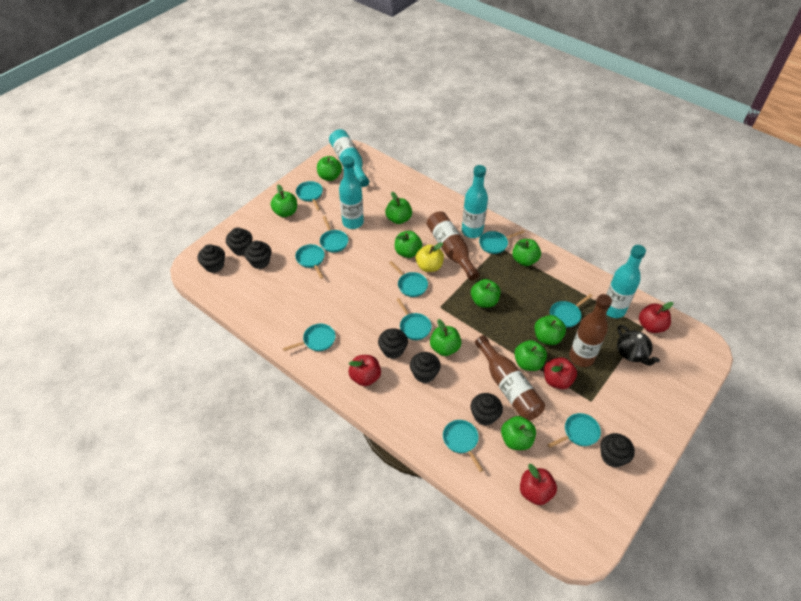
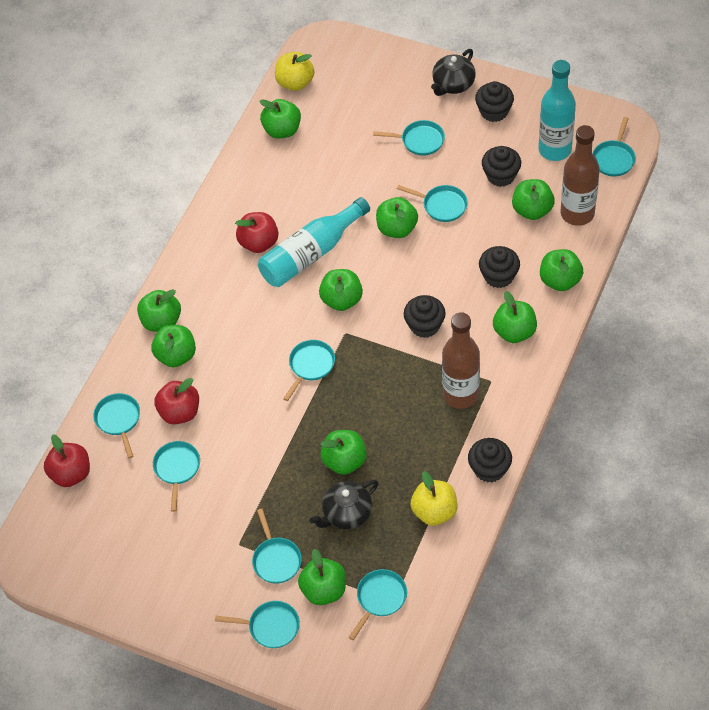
black cupcake: [198,244,225,273] [226,228,253,256] [244,241,271,269] [378,328,408,359] [410,352,441,383] [471,393,503,426] [600,433,635,468] = 7 -> [404,295,446,338] [468,438,512,483] [475,81,514,122] [479,246,520,288] [482,146,521,187] = 5
black teapot: [617,325,660,366] = 1 -> [310,480,379,530] [431,49,475,96] = 2
brown bottle: [427,211,480,281] [475,335,545,421] [569,294,612,367] = 3 -> [442,312,480,409] [561,125,600,226] = 2
red apple: [349,355,381,386] [520,464,557,505] [544,357,577,389] [639,302,673,333] = 4 -> [44,434,90,487] [154,378,199,424] [235,212,279,253] = 3
turquoise bottle: [329,129,369,187] [339,156,364,229] [462,165,488,238] [606,245,646,318] = 4 -> [258,197,370,287] [538,60,576,161] = 2
turquoise pan: [283,324,336,351] [295,244,325,279] [296,181,323,211] [320,216,348,252] [389,261,428,297] [396,298,432,340] [443,420,484,472] [479,230,525,254] [547,413,601,448] [550,294,593,328] = 10 -> [93,393,140,458] [153,441,200,512] [215,601,300,648] [252,509,302,584] [283,340,335,401] [348,569,407,640] [373,120,445,156] [397,185,468,222] [593,117,636,176] = 9
yellow apple: [415,243,444,272] = 1 -> [275,52,314,91] [411,471,458,526] = 2

